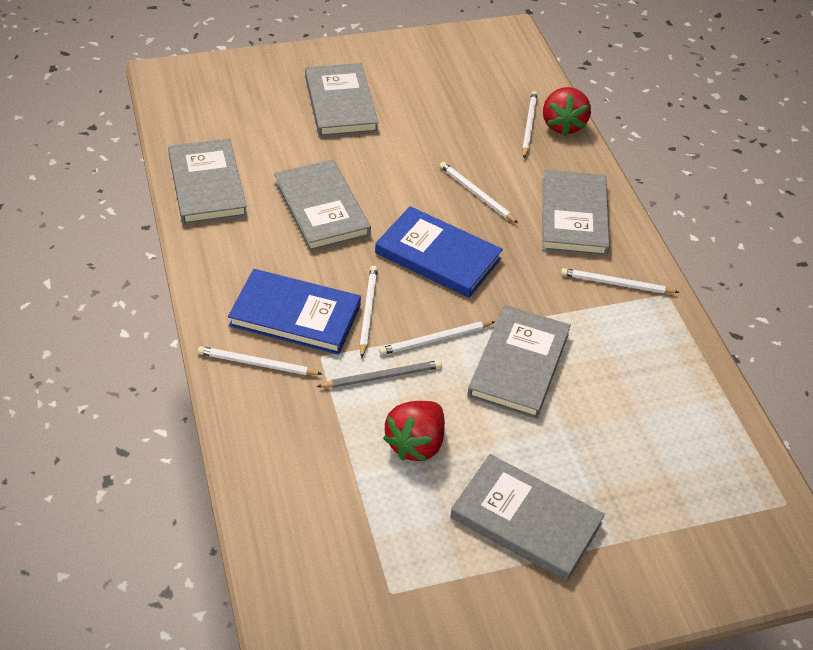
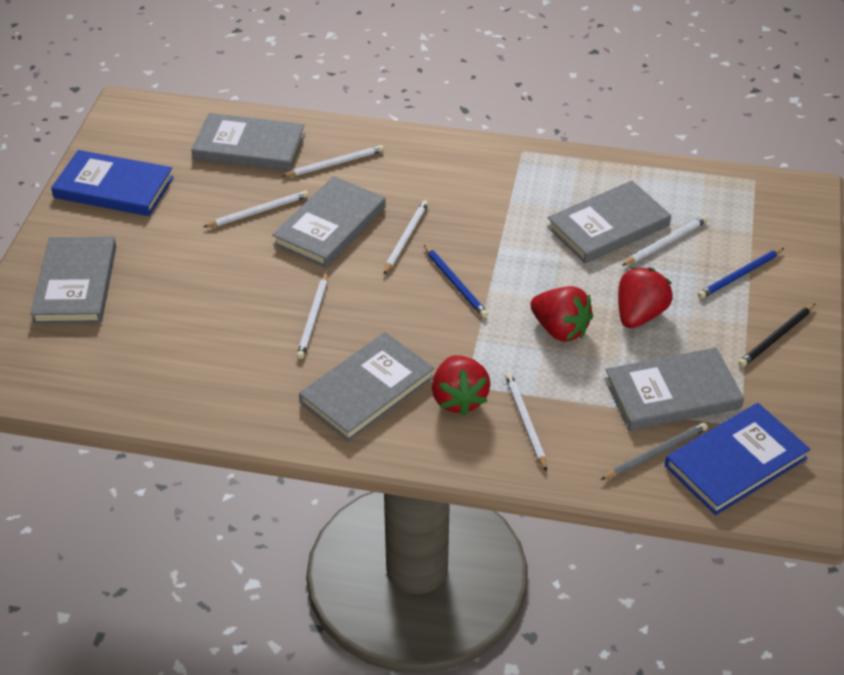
black pencil: none = 0 -> [738,304,815,367] = 1
blue pencil: none = 0 -> [424,245,488,318] [698,248,784,299] = 2
red strawberry: [383,401,445,461] [543,87,591,136] = 2 -> [432,355,491,415] [530,286,593,342] [618,267,673,328] = 3

